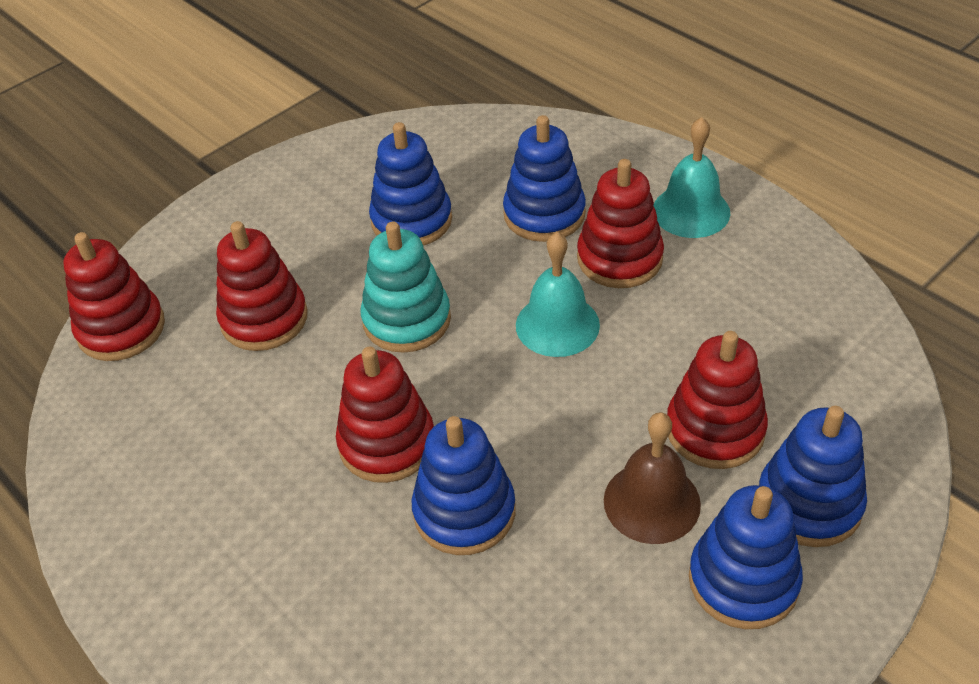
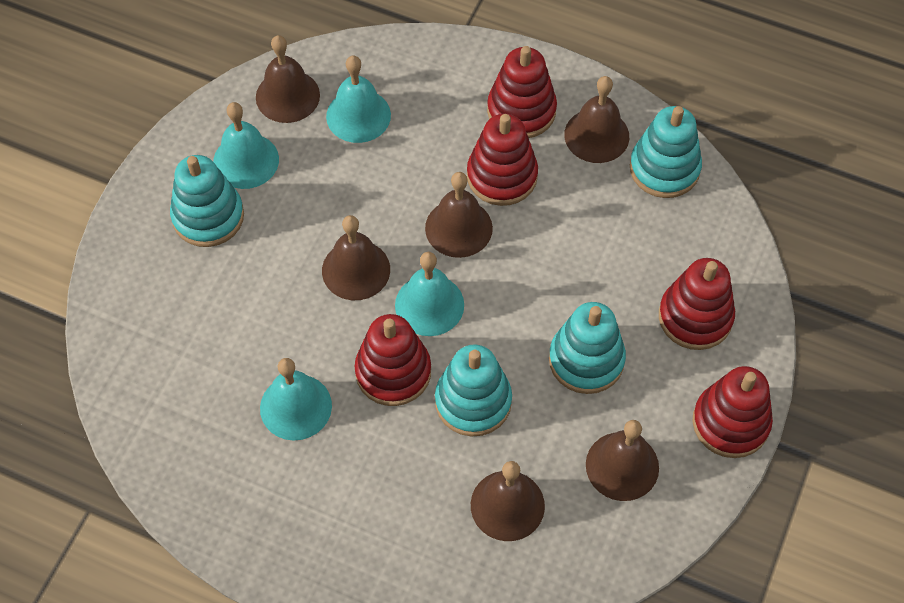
blue stacking toy: [369,122,452,246] [412,416,515,555] [503,115,586,242] [689,485,803,629] [759,406,867,547] = 5 -> none = 0
brown bell: [604,412,701,544] = 1 -> [256,35,320,123] [322,215,390,300] [425,172,493,258] [471,461,545,541] [564,76,629,163] [586,420,659,501] = 6
turquoise bell: [516,232,600,357] [654,117,730,238] = 2 -> [213,102,279,189] [260,358,332,441] [326,56,391,143] [395,252,464,336] = 4
turquoise stacking toy: [361,222,451,353] = 1 -> [170,155,244,247] [435,344,512,437] [549,302,626,394] [630,106,702,198] = 4

